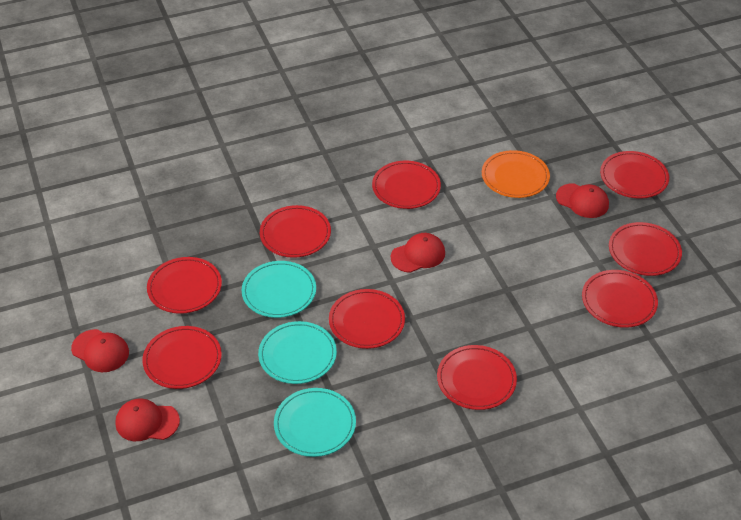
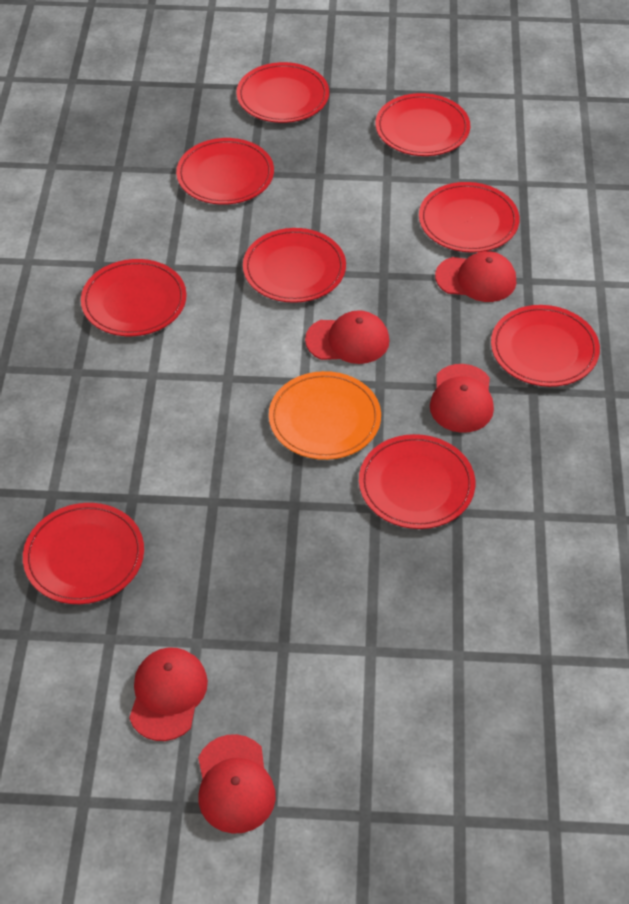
red cap: [71,329,129,372] [115,398,180,441] [391,233,445,273] [556,183,609,218] = 4 -> [129,647,208,741] [198,734,276,834] [305,310,389,364] [430,364,494,433] [435,251,516,302] = 5
turquoise plate: [241,261,316,318] [258,321,337,384] [274,388,356,457] = 3 -> none = 0

